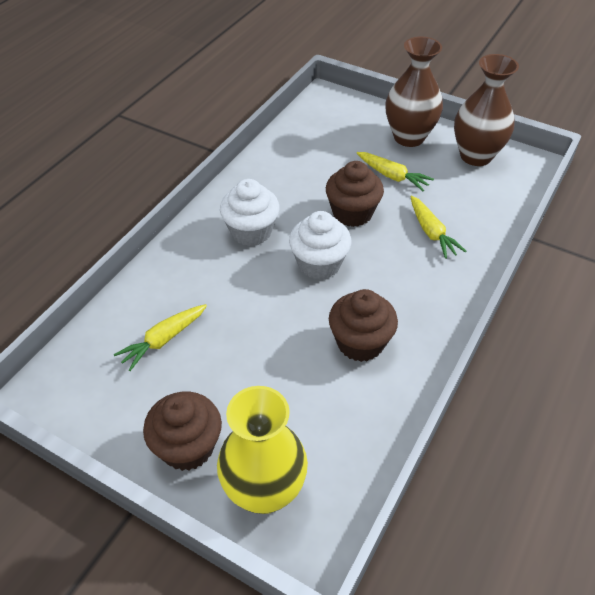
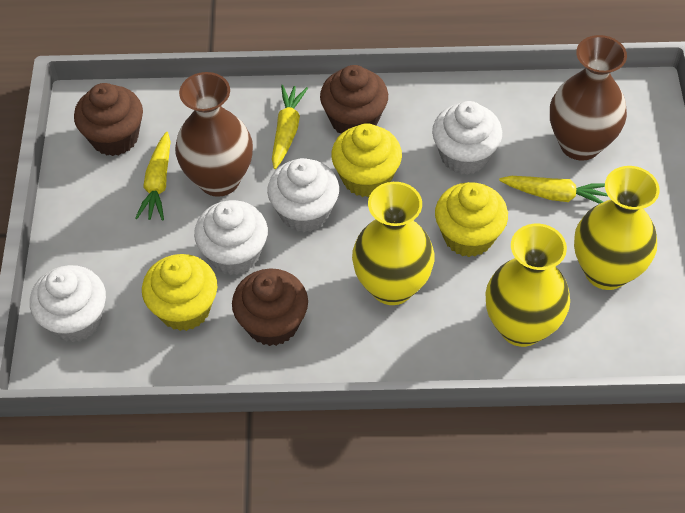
white cupcake: [220,179,280,246] [289,211,352,280] = 2 -> [30,265,106,342] [194,200,268,275] [267,158,339,232] [432,101,502,175] = 4
yellow cupcake: none = 0 -> [142,254,217,331] [331,123,402,197] [435,182,508,257] = 3
yellow vase: [217,386,308,514] = 1 -> [352,182,435,305] [485,224,570,347] [574,166,660,290] = 3

